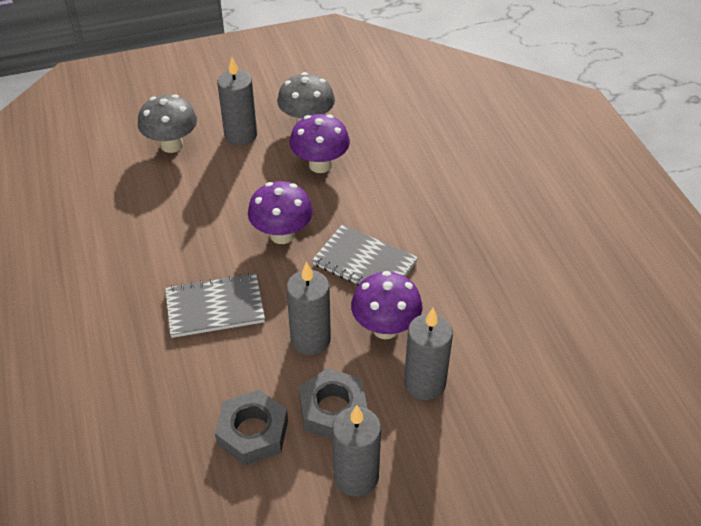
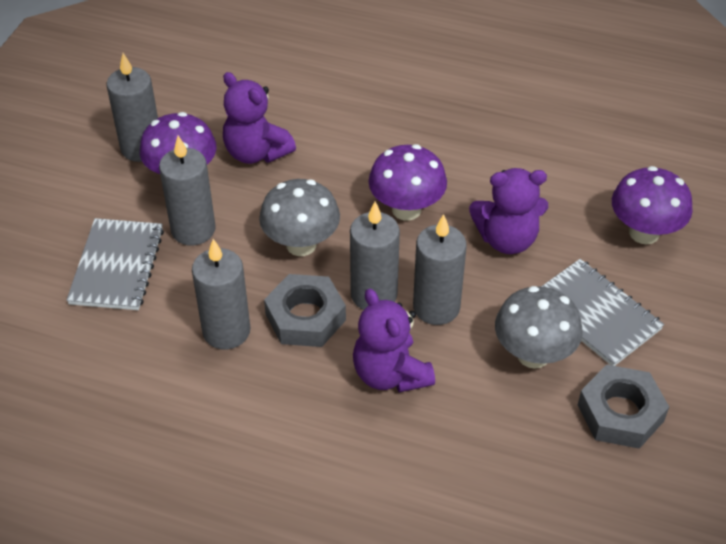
grey candle: [217,57,257,146] [286,262,331,355] [332,405,381,497] [404,308,453,400] = 4 -> [107,53,158,162] [159,136,216,246] [192,239,250,349] [350,201,400,310] [413,214,467,325] = 5
purple teddy bear: none = 0 -> [223,72,296,164] [353,289,435,393] [469,168,548,254] = 3

